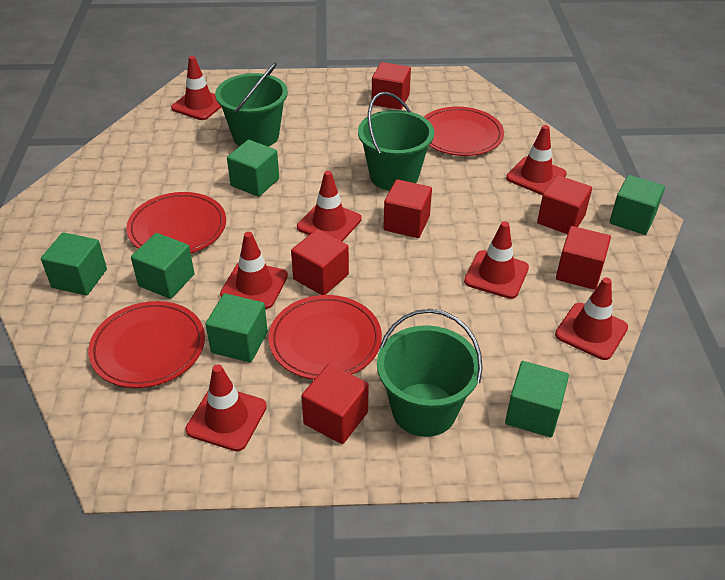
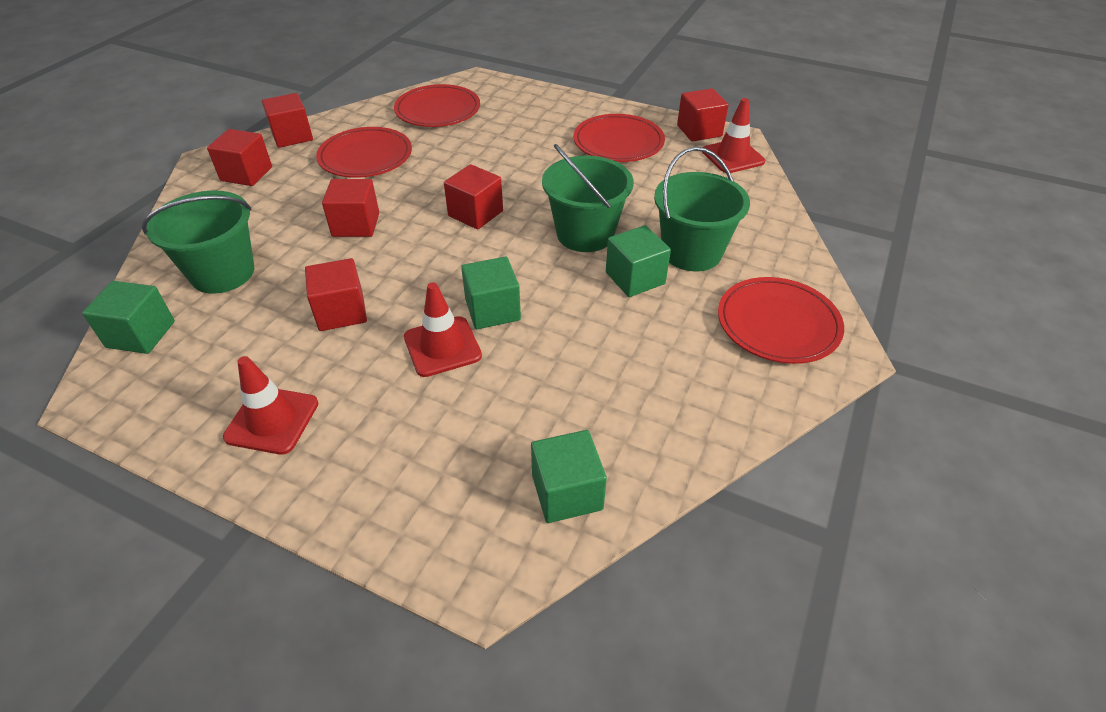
green cube: [41,232,107,295] [131,233,195,299] [206,293,268,363] [227,140,279,197] [505,361,569,437] [609,175,665,235] = 6 -> [82,281,175,354] [461,257,521,329] [531,430,607,523] [606,225,671,297] = 4
red traffic cone: [171,56,222,120] [185,364,267,451] [220,232,288,309] [297,171,362,242] [464,221,529,299] [506,125,567,195] [555,277,628,360] = 7 -> [223,356,318,455] [404,282,482,377] [702,98,765,173] = 3

